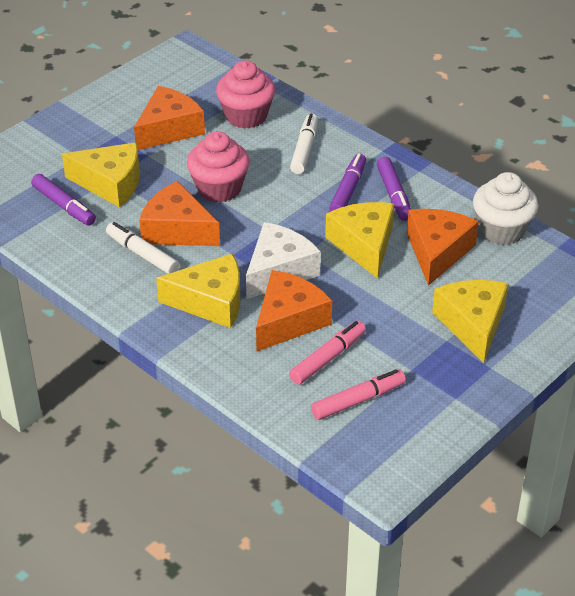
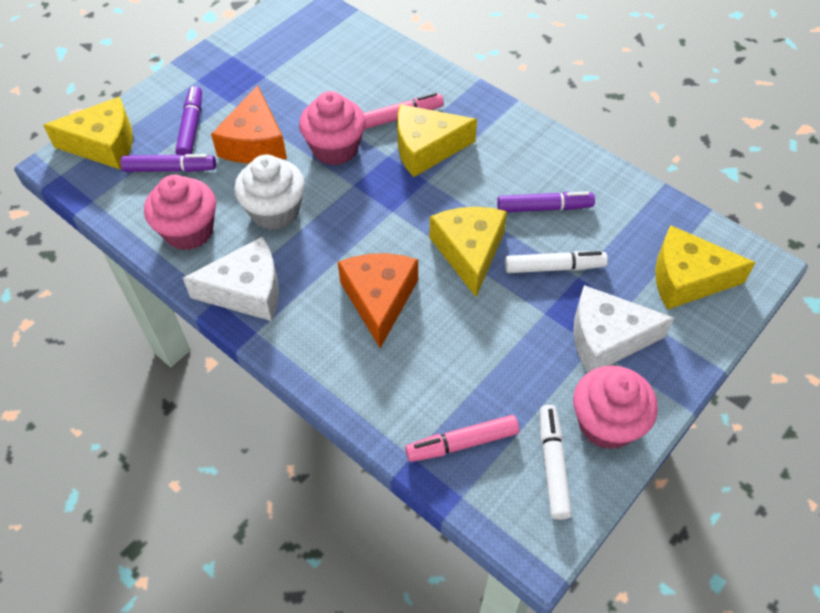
orange cheese: [134,86,205,150] [139,181,220,246] [256,270,332,351] [407,209,479,286] = 4 -> [211,85,287,163] [338,253,418,348] = 2
pink cupcake: [187,131,250,203] [216,60,275,129] = 2 -> [144,175,216,250] [299,91,366,165] [573,365,658,449] = 3
white cheese: [246,222,321,299] = 1 -> [183,236,279,321] [573,285,674,372] = 2

